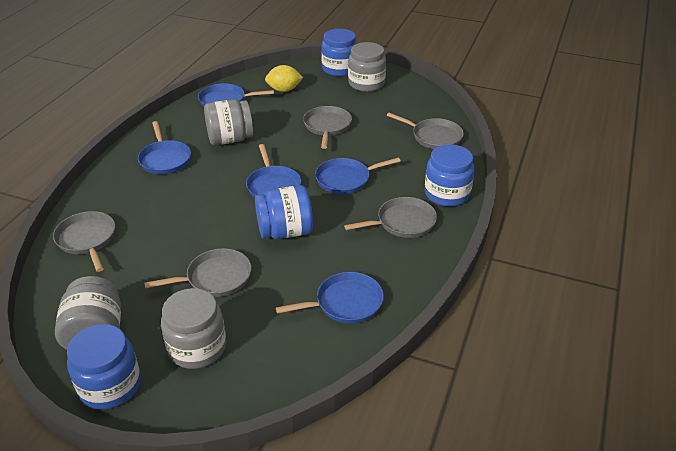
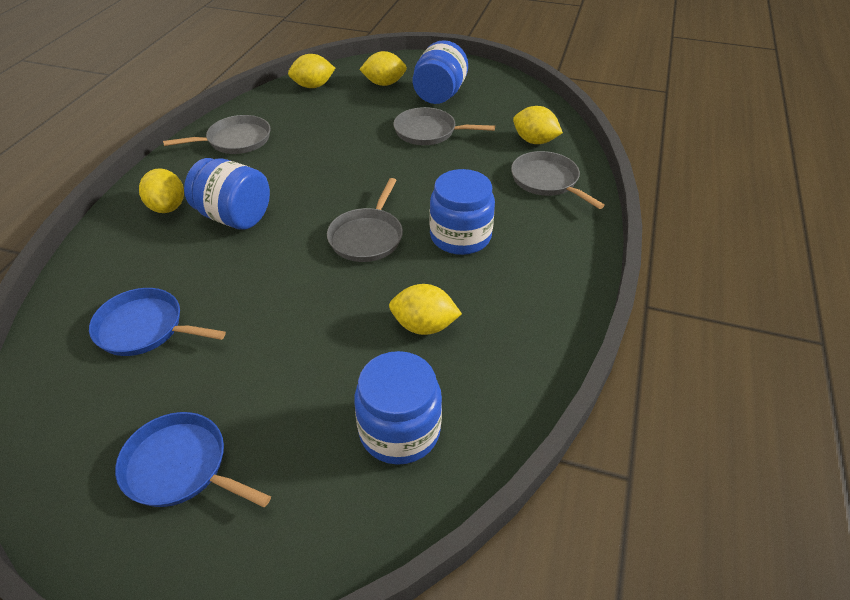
blue pan: [138,121,191,174] [198,83,274,107] [246,144,301,198] [276,272,384,324] [315,157,401,194] = 5 -> [89,288,226,356] [115,412,271,507] = 2
grey jar: [55,276,121,350] [161,288,226,369] [204,99,253,145] [348,42,386,92] = 4 -> none = 0
grey pan: [53,211,115,272] [144,248,251,297] [303,106,352,149] [344,197,437,238] [387,113,464,149] = 5 -> [163,115,271,154] [327,178,403,262] [393,107,495,145] [511,151,605,209] = 4
yellow lemon: [265,65,303,92] = 1 -> [139,168,184,213] [288,54,335,88] [359,51,407,86] [389,284,462,335] [513,106,563,144] = 5

